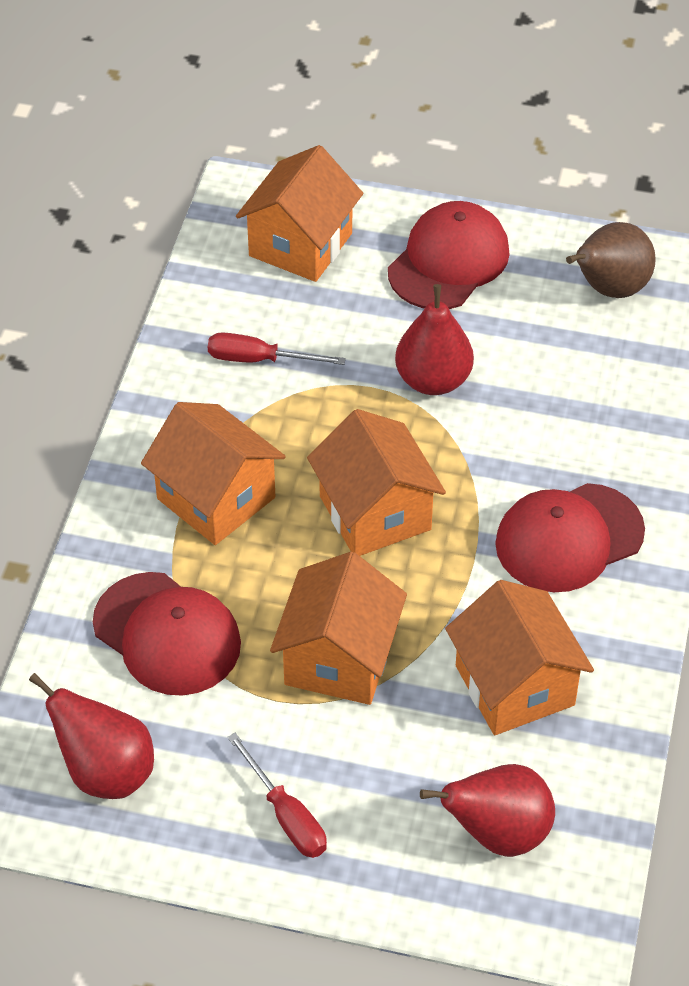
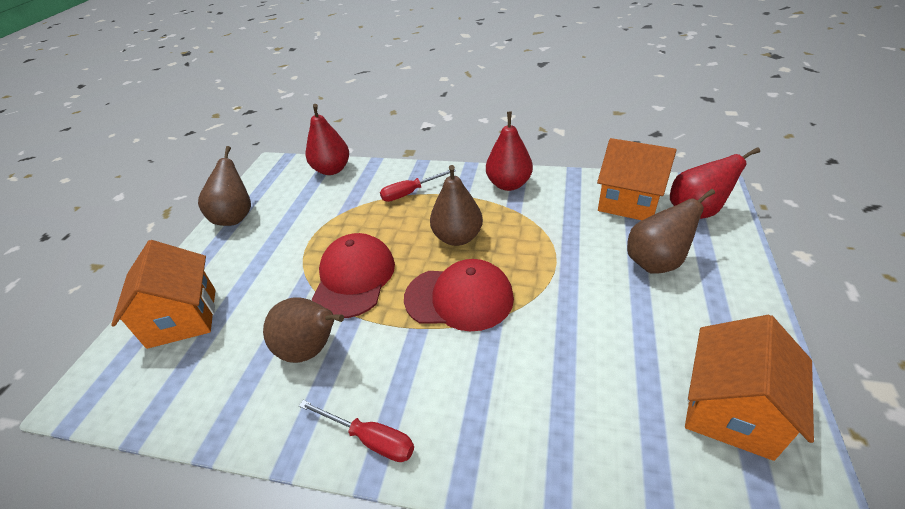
brown pear: [566,222,656,298] = 1 -> [198,146,251,226] [263,297,344,363] [430,165,483,246] [627,189,715,274] = 4
orange house: [141,402,286,545] [236,145,363,282] [270,552,407,705] [307,409,446,556] [445,580,594,735] = 5 -> [111,240,215,349] [597,138,677,220] [685,315,814,461] = 3
red cap: [93,572,241,696] [388,201,510,309] [495,483,645,592] = 3 -> [312,233,395,318] [404,259,514,331] = 2

